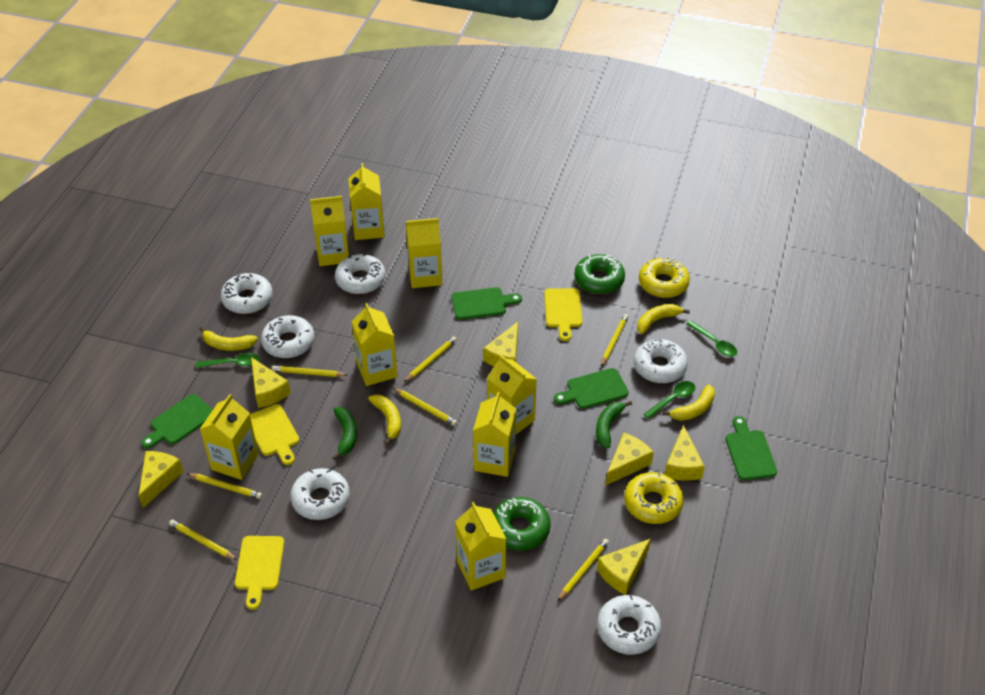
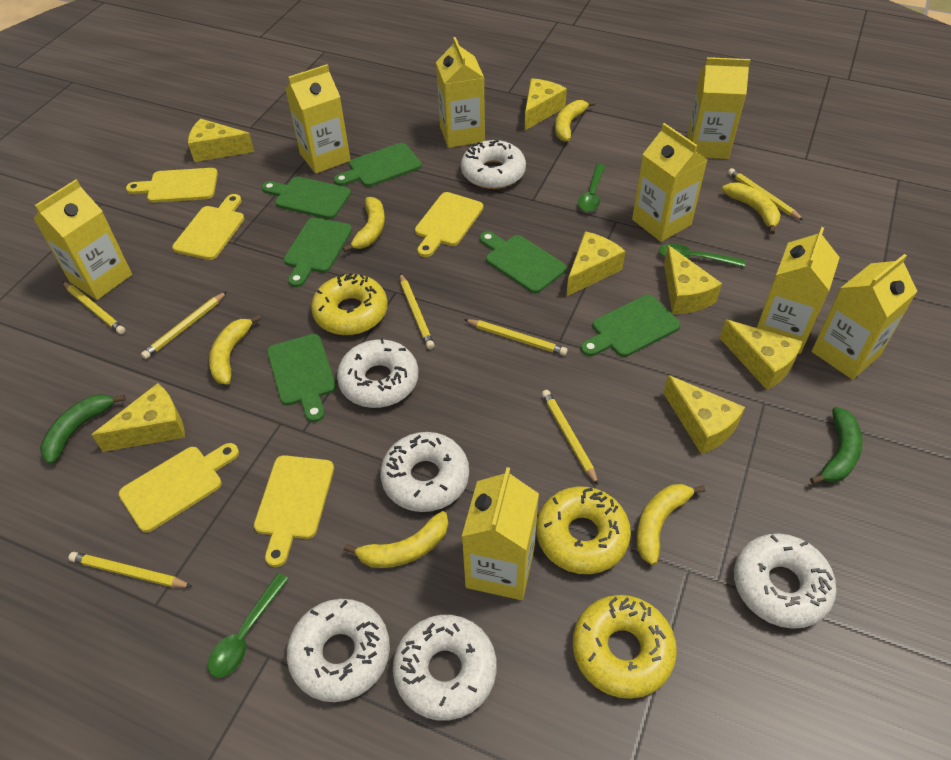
green cutting board: [141,394,213,449] [451,287,522,320] [554,368,629,409] [725,416,778,480] = 4 -> [262,177,351,219] [267,334,336,422] [284,217,352,287] [334,143,422,187] [479,231,567,293] [581,295,681,357] = 6
green donut: [493,497,551,550] [574,254,625,294] = 2 -> none = 0
yellow banana: [200,327,258,351] [368,394,401,445] [637,304,690,334] [662,384,715,421] = 4 -> [209,314,261,384] [343,197,385,252] [344,511,449,568] [555,100,596,142] [636,484,705,565] [722,182,781,235] = 6
yellow cheese: [139,451,184,508] [251,357,291,408] [483,322,518,366] [597,539,651,595] [606,433,654,485] [665,425,705,481] = 6 -> [92,383,185,452] [188,118,254,162] [524,78,567,131] [566,231,625,297] [663,375,745,454] [664,245,722,314] [720,320,803,390] = 7
yellow cutting board: [235,536,285,610] [250,404,299,465] [544,288,583,341] = 3 -> [118,443,239,533] [126,168,218,203] [172,194,244,260] [254,455,334,567] [415,192,483,257] = 5
yellow donut: [624,472,684,524] [639,257,690,298] = 2 -> [311,273,388,335] [536,487,631,574] [573,595,677,699] = 3

